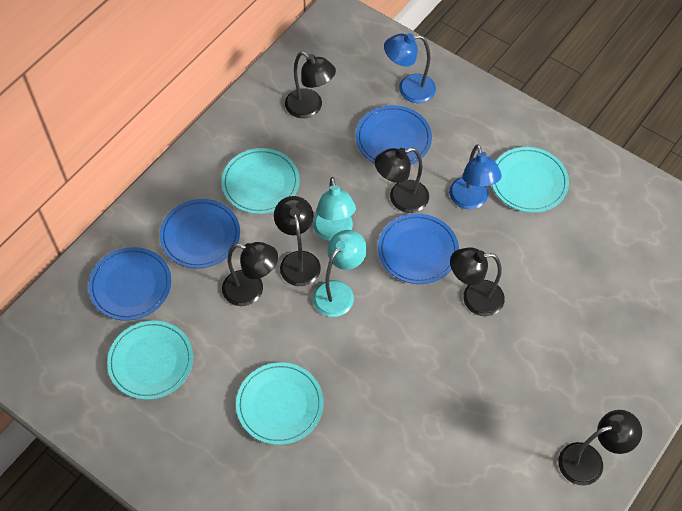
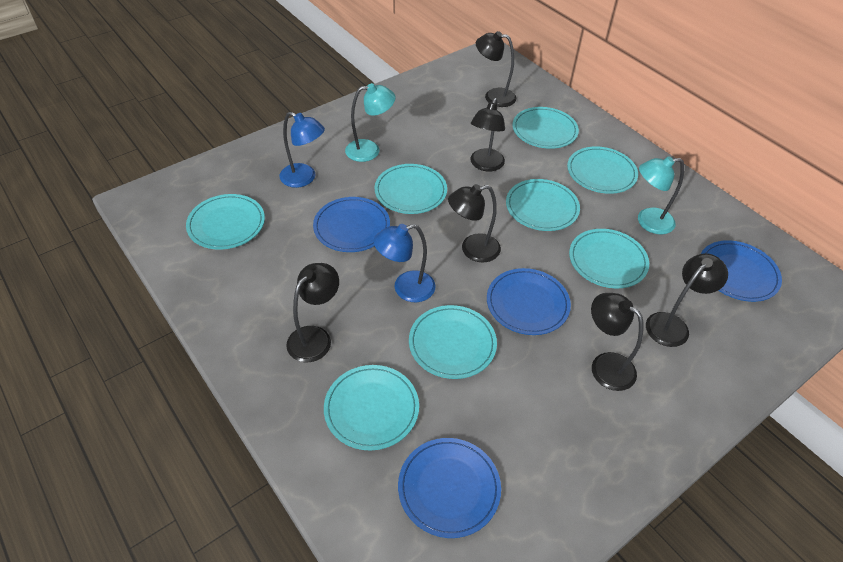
turquoise plate: [107,321,193,400] [221,148,300,214] [236,362,324,445] [492,147,569,213] = 4 -> [186,194,265,250] [324,365,419,451] [374,164,447,214] [409,305,497,379] [506,179,580,231] [513,107,579,149] [567,146,638,194] [569,229,649,288] = 8

